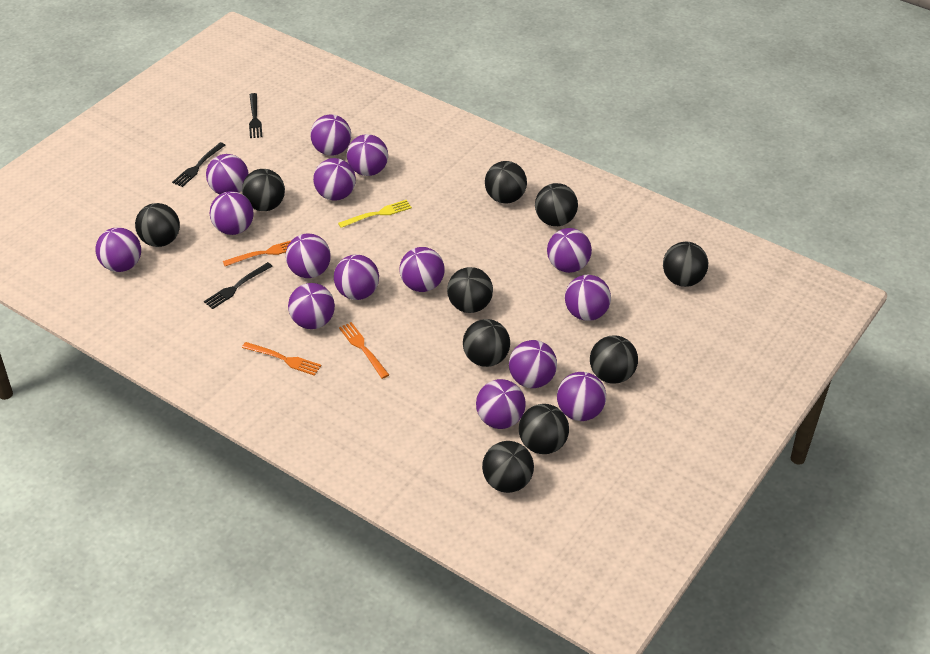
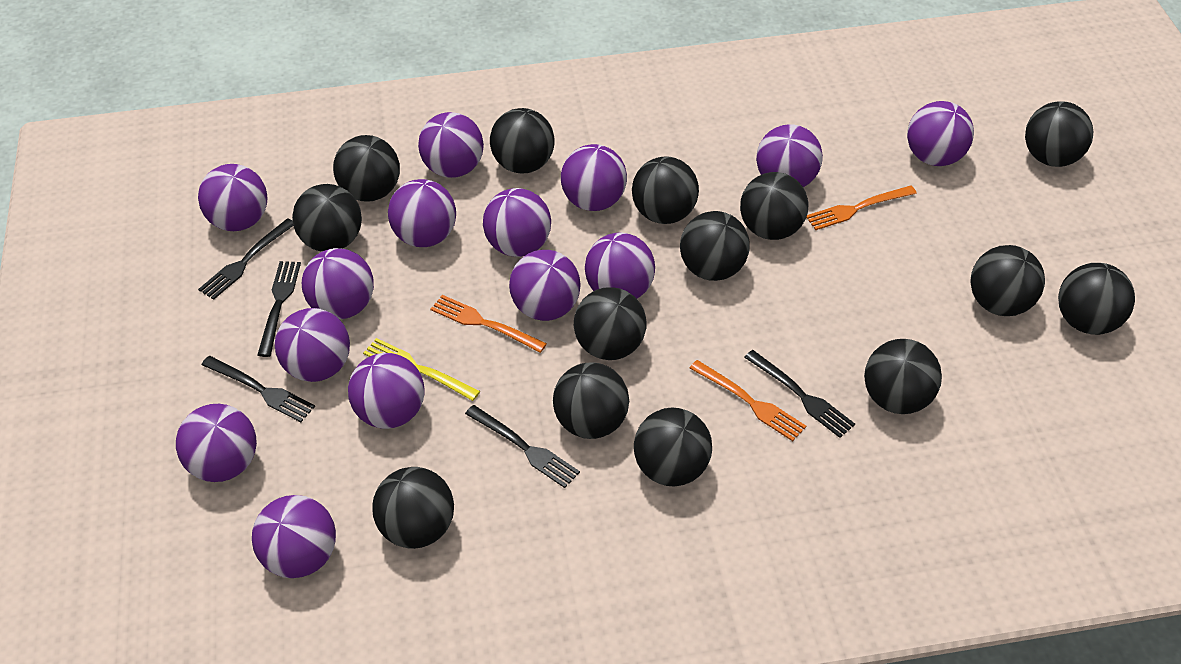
black ball: [135,203,180,247] [242,169,285,211] [447,267,493,313] [463,319,510,367] [482,441,534,493] [485,161,527,204] [519,404,569,454] [535,183,578,226] [590,335,638,384] [663,242,708,287] = 10 -> [292,184,362,252] [333,135,400,202] [372,467,454,549] [490,108,555,173] [553,362,629,439] [574,287,647,360] [632,157,699,224] [634,408,712,486] [680,211,750,281] [740,172,808,240] [864,339,942,414] [970,245,1045,316] [1025,101,1093,167] [1058,263,1135,335] = 14
black fork: [172,142,225,187] [204,262,273,309] [249,93,262,138] = 3 -> [198,218,293,300] [201,356,315,422] [258,261,301,357] [465,405,580,488] [744,350,855,438] = 5
purple ball: [95,227,141,272] [206,154,249,195] [210,191,253,235] [286,234,331,278] [288,283,335,329] [310,114,351,156] [313,158,356,201] [334,254,379,300] [347,134,388,176] [400,247,445,292] [476,379,526,429] [509,340,557,388] [547,228,592,273] [557,372,606,421] [565,275,611,321] = 15 -> [176,404,257,482] [198,164,267,231] [252,495,336,578] [275,308,350,382] [302,248,374,319] [348,353,424,429] [388,179,456,247] [418,112,484,178] [483,188,551,257] [509,250,581,321] [561,144,627,211] [585,233,655,299] [756,124,823,187] [907,101,974,166] = 14

